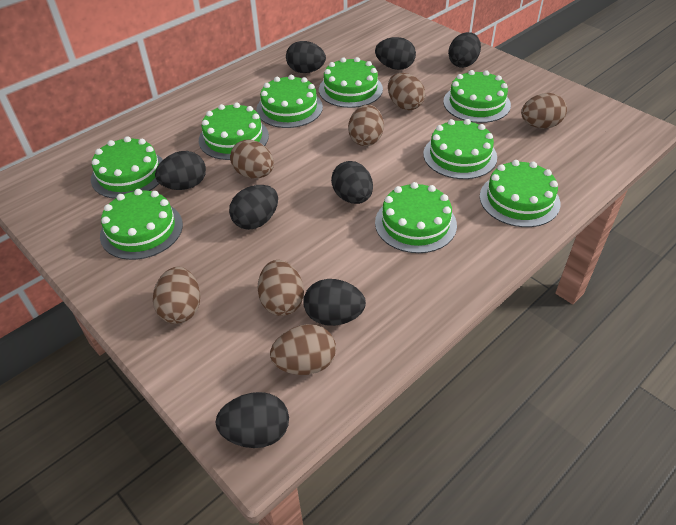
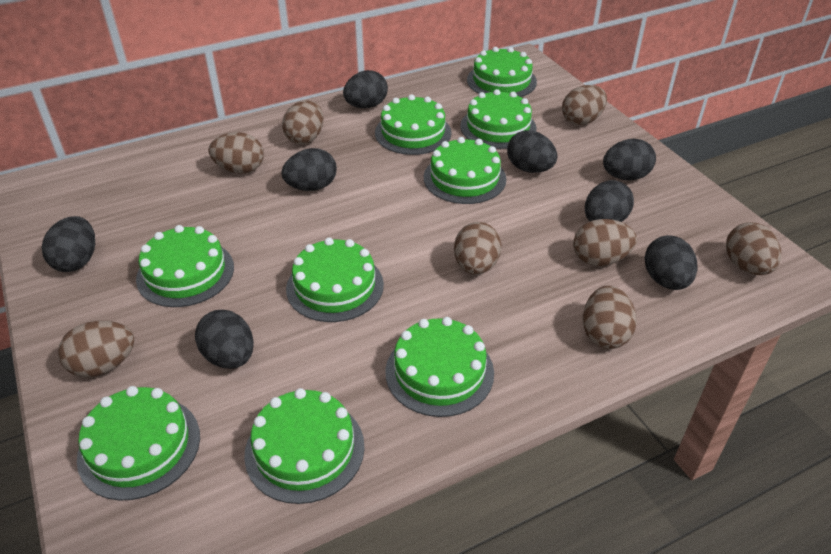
brown egg: [153,267,200,324] [230,140,274,179] [258,260,304,316] [270,324,336,375] [348,105,384,146] [388,73,425,110] [521,93,567,129] = 7 -> [58,321,135,377] [208,132,264,174] [282,100,323,144] [454,222,502,275] [562,85,607,125] [573,219,637,266] [583,285,637,349] [726,222,781,275] = 8

